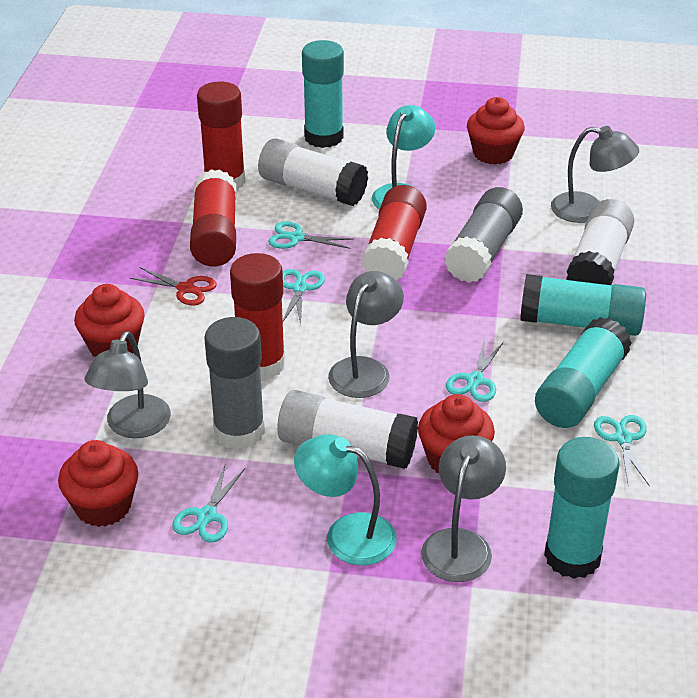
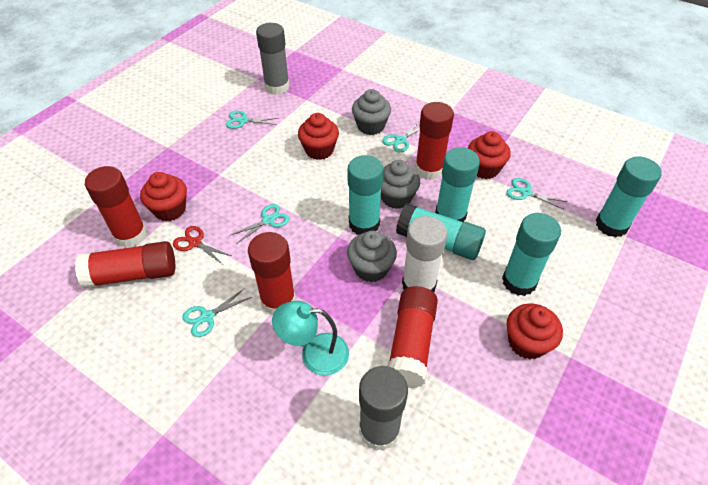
grey cupcake: none = 0 -> [347,231,397,282] [352,89,391,135] [381,160,420,209] = 3
grey lamp: [84,331,171,438] [328,271,404,398] [421,435,506,582] [551,126,639,223] = 4 -> none = 0
red glue stick: [190,169,236,267] [197,82,245,191] [230,253,286,381] [362,185,427,280] = 4 -> [75,241,175,288] [85,166,147,248] [248,232,296,315] [388,286,438,388] [415,102,454,180] = 5
turquoise glue stick: [302,40,344,148] [520,274,646,336] [535,317,632,428] [544,437,620,579] = 4 -> [347,155,384,235] [396,203,486,260] [435,147,480,222] [502,213,561,296] [596,156,662,238] = 5
turquoise lamp: [294,434,397,565] [372,105,435,209] = 2 -> [272,301,349,376] = 1
white glue stick: [258,139,368,206] [277,390,418,469] [566,199,634,285] = 3 -> [402,216,448,292] = 1

